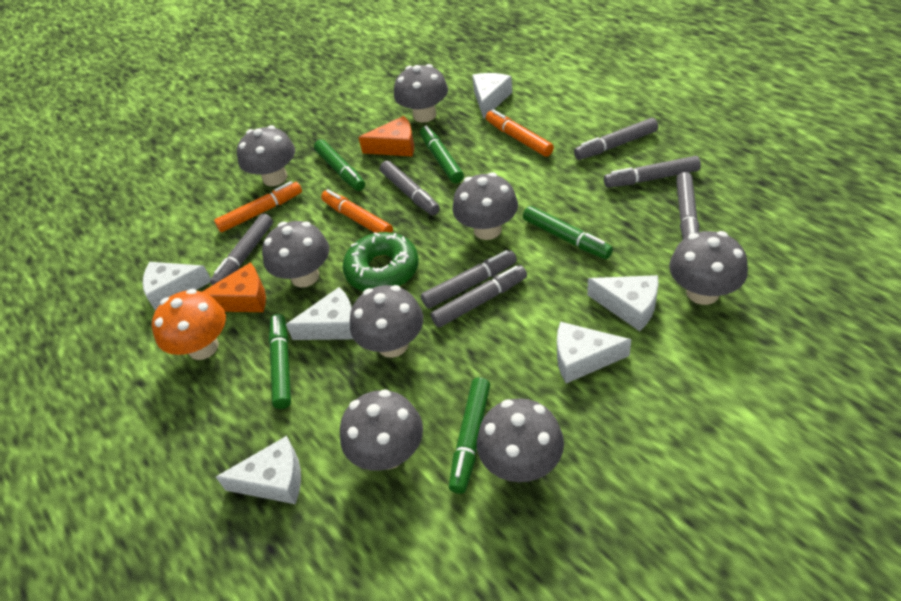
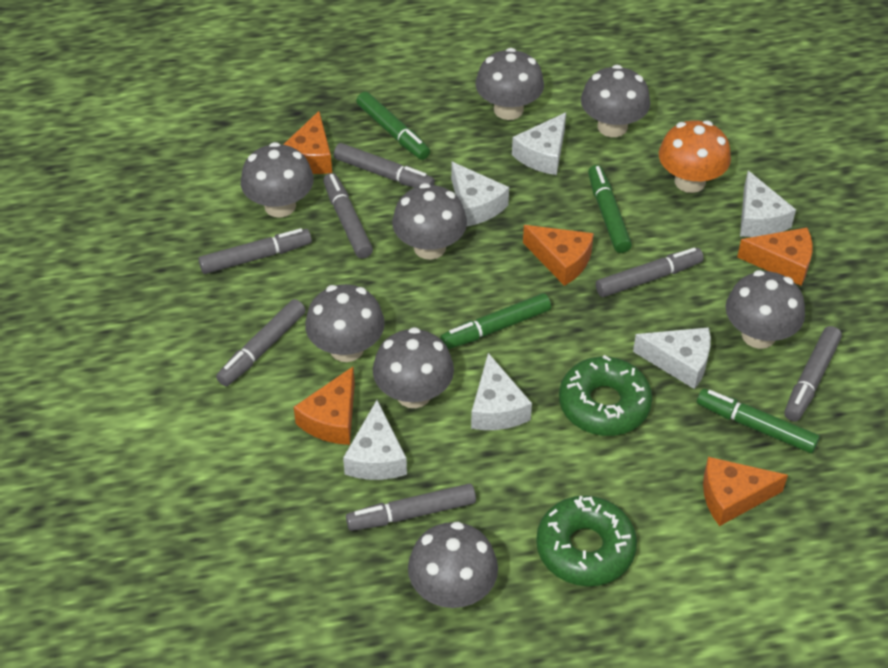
green donut: [343,232,419,291] = 1 -> [536,496,637,586] [559,355,652,436] = 2
green marker: [269,314,291,409] [314,139,365,191] [420,125,464,183] [449,377,490,494] [523,206,613,259] = 5 -> [356,92,430,160] [440,293,551,349] [588,165,632,253] [697,389,820,453] = 4
orange cheese: [202,262,266,312] [358,116,414,156] = 2 -> [283,111,332,174] [294,367,355,445] [523,225,594,286] [703,457,788,526] [737,228,813,286] = 5
orange marker: [214,181,302,232] [321,189,393,233] [486,109,554,157] = 3 -> none = 0

